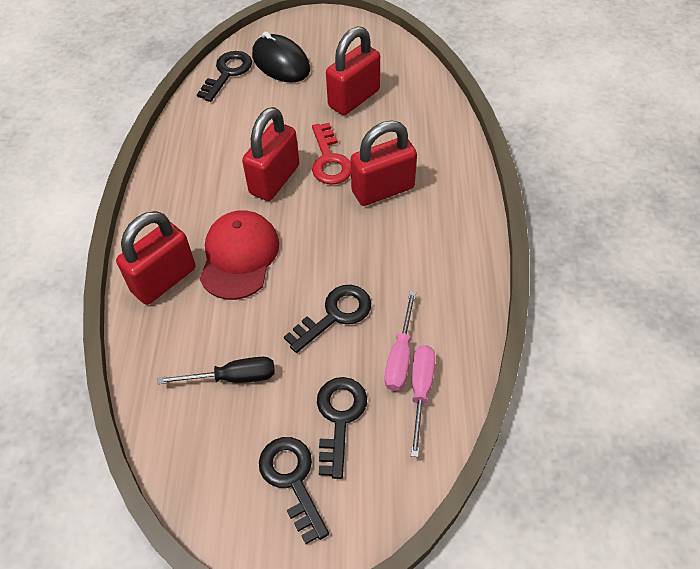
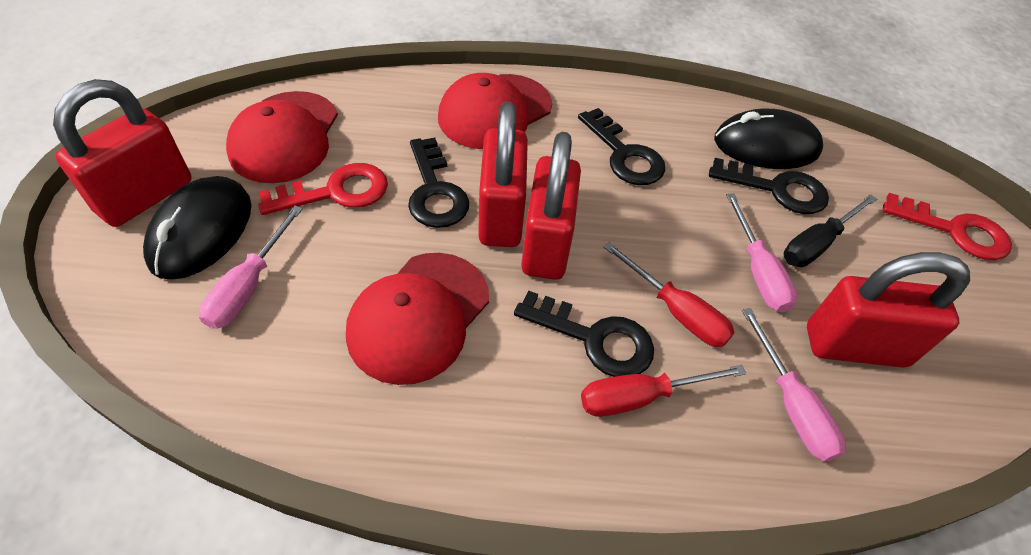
black mouse: [252,31,310,83] = 1 -> [143,176,252,280] [714,108,823,169] = 2
pink screwdriver: [384,291,416,391] [411,345,435,457] = 2 -> [199,206,303,329] [726,193,798,313] [742,308,846,462] = 3
red cap: [200,210,279,300] = 1 -> [226,91,338,183] [346,253,489,385] [438,73,552,149] = 3
red key: [312,123,351,184] = 1 -> [258,163,388,215] [883,193,1012,260] = 2
red screwdriver: none = 0 -> [581,365,746,417] [603,242,735,347] = 2

